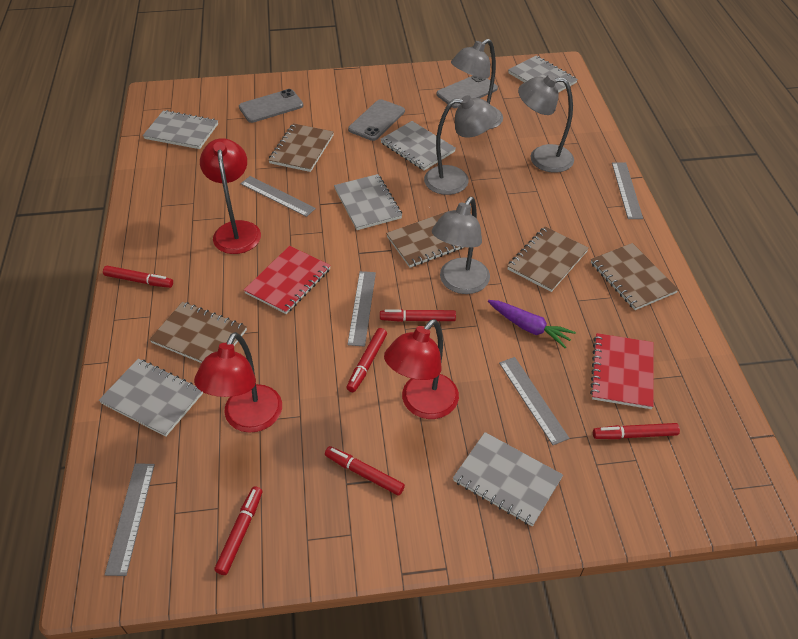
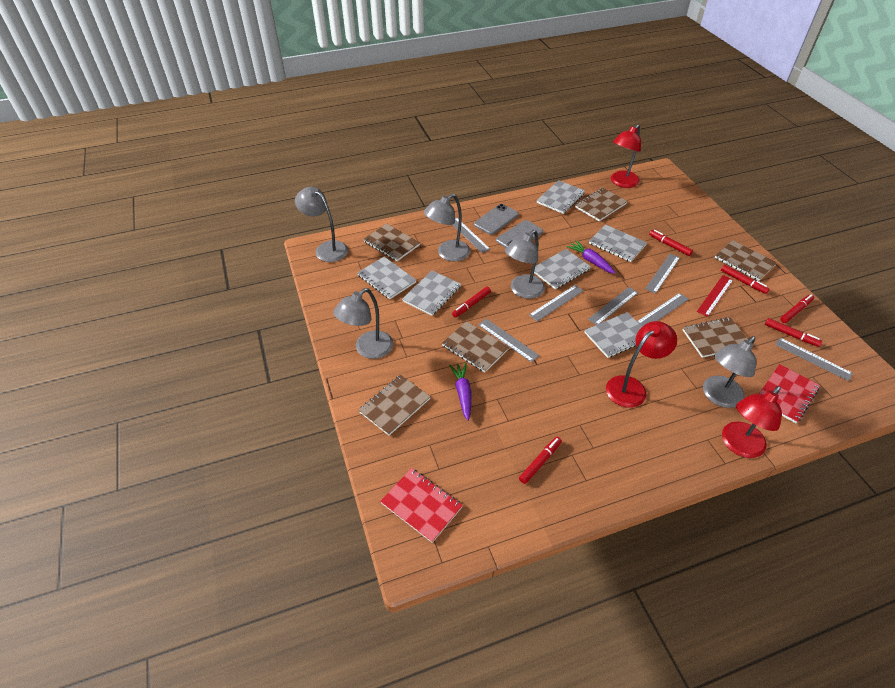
brown notebook: [149,302,247,363] [268,123,334,172] [386,212,464,268] [507,227,589,292] [591,243,679,310] = 5 -> [359,375,431,436] [363,223,420,261] [442,321,509,373] [575,188,628,221] [683,317,748,358] [715,240,777,281] = 6
grey lamp: [424,95,497,195] [432,197,490,294] [451,39,503,129] [518,74,574,173] = 4 -> [295,187,348,262] [333,288,393,359] [424,194,470,261] [505,230,545,299] [703,336,756,408] = 5
grey phone: [239,89,303,123] [348,99,405,141] [436,76,498,108] = 3 -> [474,204,518,235] [496,220,543,248] = 2
grey ruler: [105,463,155,576] [240,176,316,217] [347,271,376,347] [499,357,569,445] [612,162,643,219] = 5 -> [453,217,490,253] [478,319,539,362] [529,285,583,321] [588,287,638,325] [637,293,689,327] [645,254,680,294] [775,338,853,381] = 7
purple carrot: [488,300,576,348] = 1 -> [449,363,472,421] [567,240,615,274] = 2
red ruler: none = 0 -> [697,275,733,317] = 1

